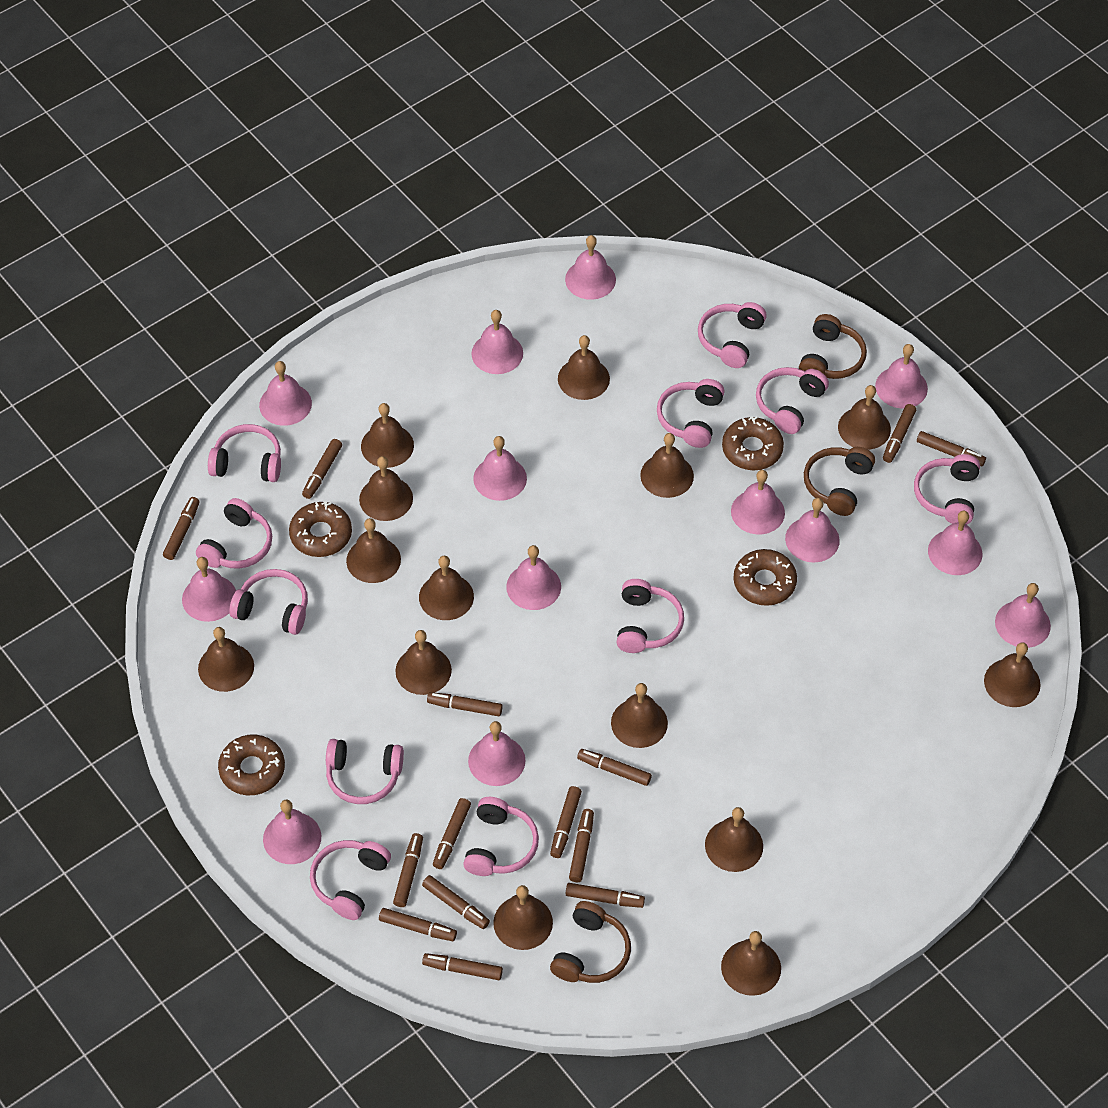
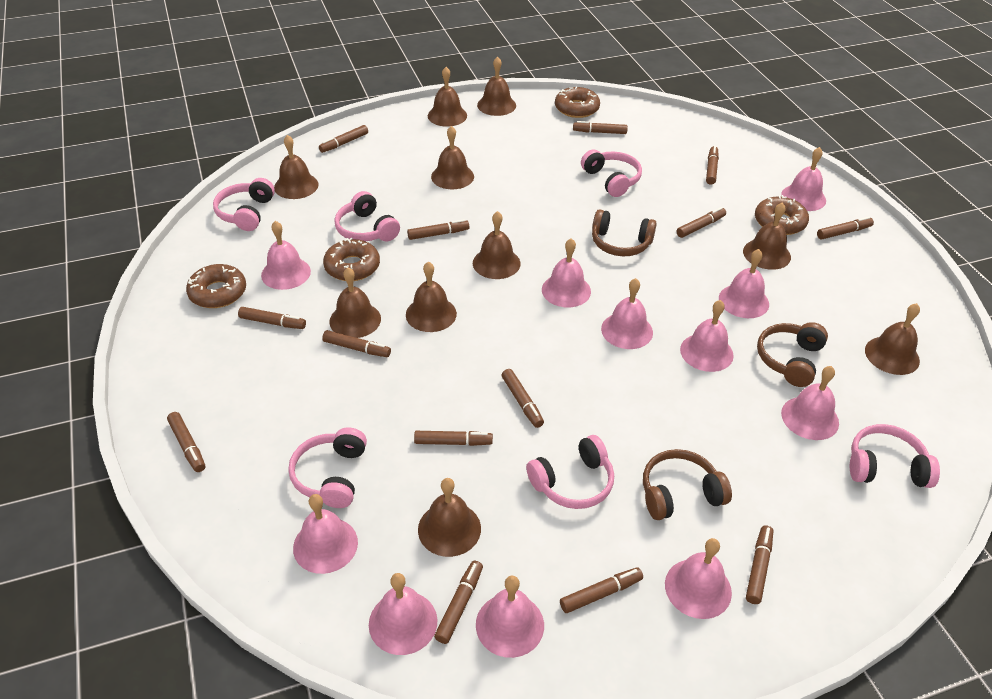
brown bell: [198,627,254,692] [346,518,401,583] [359,456,413,521] [361,403,414,468] [395,630,452,695] [419,556,474,620] [493,885,553,950] [558,335,610,400] [611,683,668,748] [640,433,694,498] [705,807,763,872] [721,931,781,996] [838,385,891,450] [984,642,1041,707] = 14 -> [274,135,318,199] [329,267,381,338] [406,262,457,332] [418,478,481,557] [428,67,467,127] [431,126,474,189] [473,211,520,279] [477,57,516,116] [743,203,791,270] [865,303,920,375] = 10
pink bell: [182,557,236,622] [259,361,312,426] [263,800,321,864] [468,721,526,786] [471,310,523,374] [473,436,527,501] [506,545,561,610] [565,235,616,300] [731,470,785,535] [785,498,840,563] [875,344,928,408] [928,511,982,575] [995,583,1051,648] = 13 -> [261,221,311,290] [293,494,358,574] [369,573,438,655] [476,575,544,658] [542,238,591,307] [601,278,653,349] [665,538,732,619] [680,300,734,372] [719,249,769,318] [781,147,826,211] [781,366,839,440] = 11
pink headphones: [196,498,272,569] [208,424,281,482] [229,569,308,635] [310,840,391,920] [326,739,404,804] [463,797,539,876] [617,579,684,653] [657,379,725,448] [698,302,767,368] [756,367,829,434] [914,454,980,525] = 11 -> [213,178,275,231] [288,427,367,508] [334,191,400,241] [526,435,614,509] [581,149,642,197] [850,424,940,488] = 6

